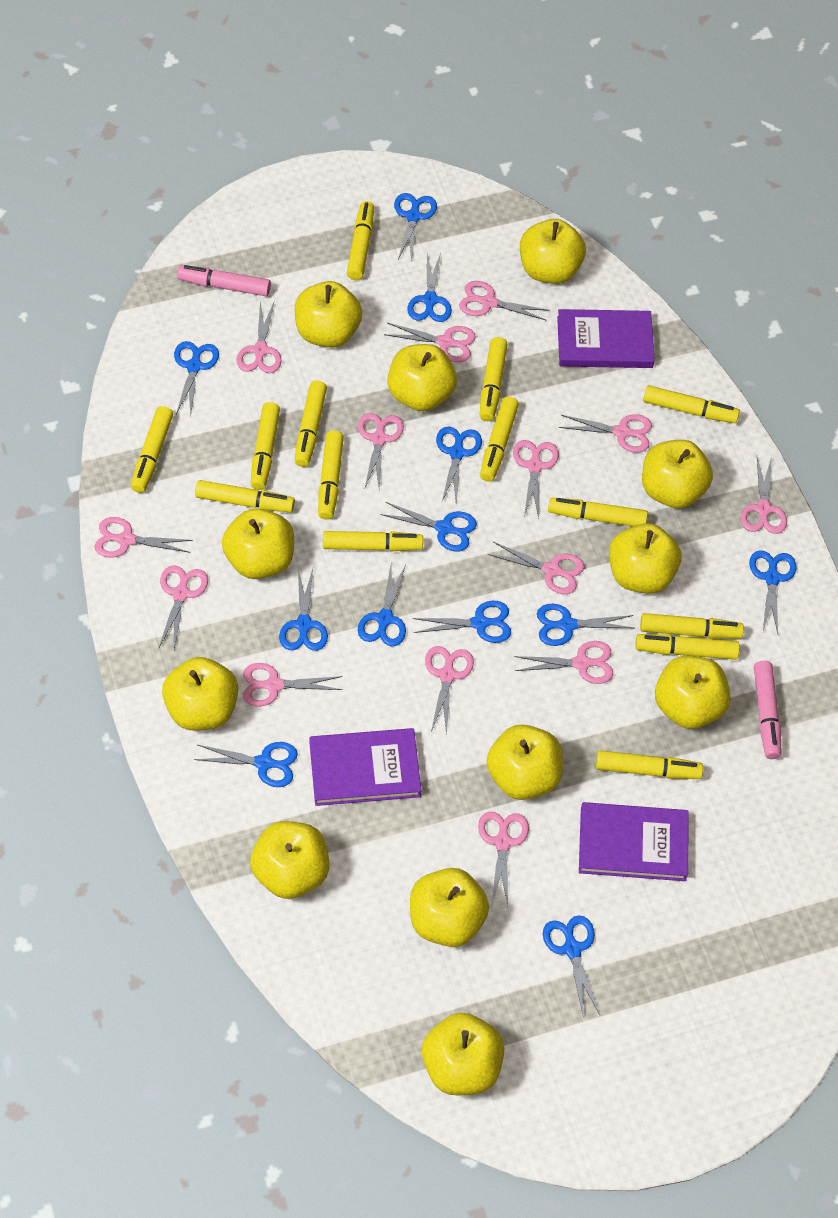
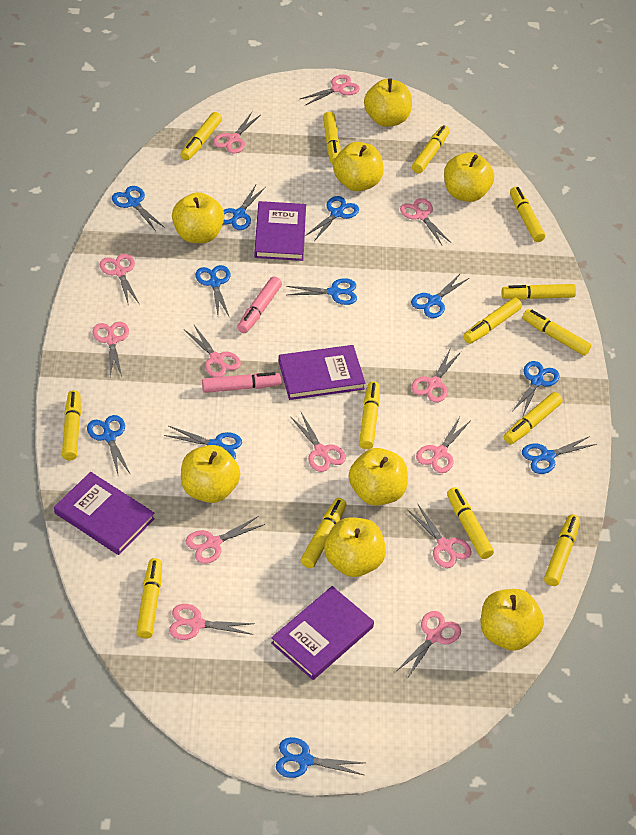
blue scissors: [174,341,219,416] [194,742,298,787] [279,569,328,651] [358,565,406,646] [381,502,477,552] [394,193,437,262] [407,253,452,322] [413,601,511,643] [436,427,482,505] [537,604,633,646] [543,915,600,1015] [749,550,797,633] = 12 -> [87,415,131,475] [112,186,165,230] [164,426,242,459] [195,265,230,316] [223,185,266,230] [276,737,364,778] [286,278,357,305] [305,196,359,240] [411,273,469,318] [512,361,559,416] [522,436,596,474] = 11
pink scissors: [94,517,193,558] [159,565,208,649] [236,301,282,373] [243,663,343,707] [358,413,404,490] [384,323,476,362] [425,646,474,736] [459,281,550,321] [478,811,529,906] [487,542,584,594] [513,440,559,519] [514,641,613,684] [559,414,652,453] [741,456,787,534] = 14 -> [93,322,129,377] [100,254,140,306] [169,604,255,640] [185,324,241,377] [186,516,265,564] [213,112,260,154] [290,412,346,472] [300,75,360,105] [397,611,461,679] [400,198,451,245] [407,505,472,568] [411,348,461,402] [416,417,470,473] = 13
purple book: [309,728,421,806] [557,309,655,368] [579,802,689,881] = 3 -> [54,472,155,555] [254,201,306,261] [271,586,374,680] [278,345,365,400] = 4
yellow apple: [162,657,238,731] [222,508,294,579] [250,821,329,899] [294,281,362,348] [387,344,457,411] [410,868,489,947] [422,1013,504,1095] [487,724,563,800] [520,219,586,284] [609,523,681,594] [642,440,713,508] [655,656,731,729] = 12 -> [172,192,224,243] [181,445,241,503] [324,517,386,577] [333,142,383,191] [349,448,408,506] [364,78,412,127] [444,152,494,202] [481,589,544,651] = 8

